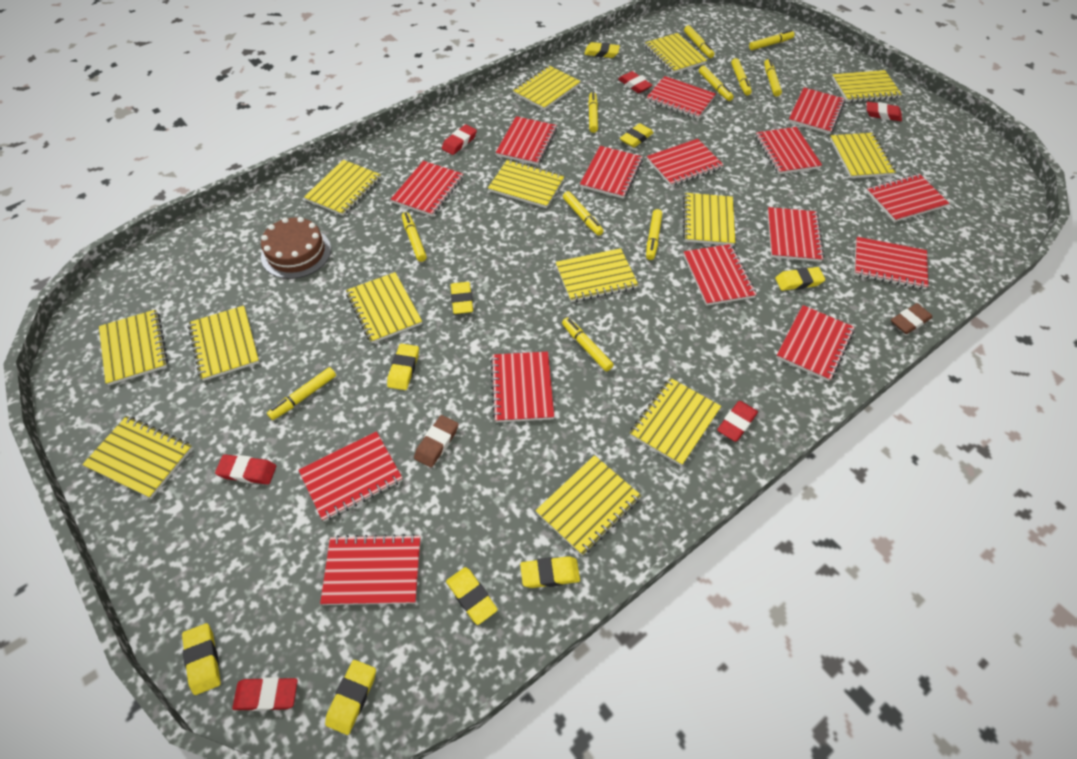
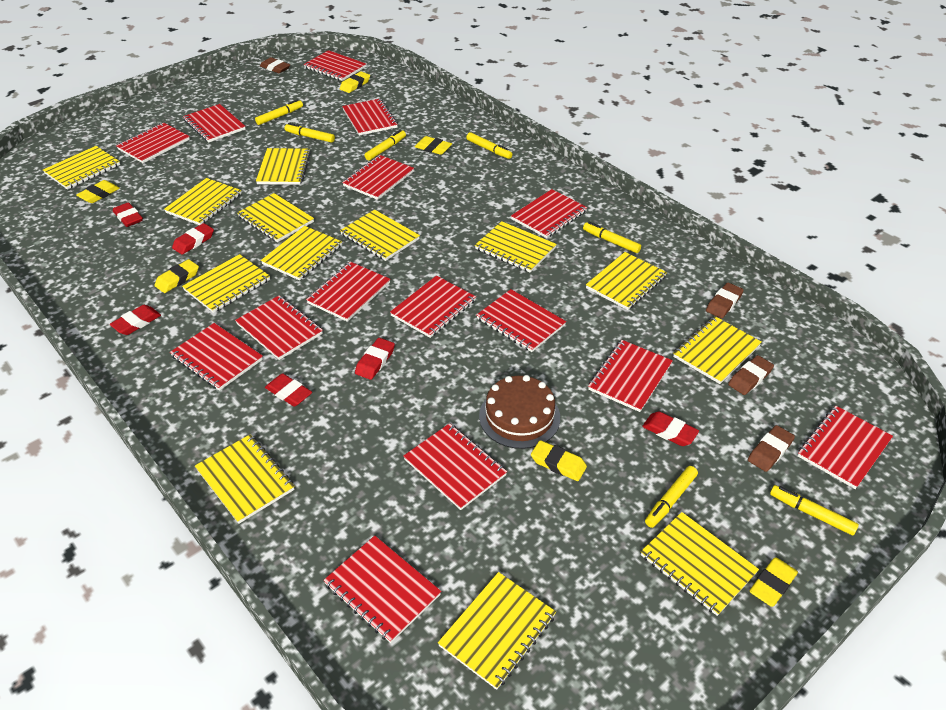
brown eraser: [414,415,458,467] [891,303,933,334] = 2 -> [260,57,290,73] [706,282,743,318] [728,355,774,395] [748,425,795,472] = 4
yellow eraser: [182,623,221,695] [325,660,376,735] [387,344,419,390] [446,567,498,625] [451,282,473,314] [520,556,580,588] [584,42,620,58] [620,123,654,148] [775,267,825,291] = 9 -> [76,180,120,203] [155,259,199,293] [340,71,370,93] [415,136,452,155] [531,440,587,481] [750,557,798,607] = 6
yellow marker: [267,367,336,420] [402,212,427,262] [562,318,613,371] [563,191,603,236] [588,92,598,133] [646,209,662,260] [684,25,714,58] [699,66,734,101] [731,58,752,96] [749,30,795,50] [764,59,782,97] = 11 -> [255,99,303,125] [285,123,335,143] [364,130,406,161] [466,132,512,159] [583,222,641,253] [645,466,698,528] [770,485,859,535] = 7
yellow notebook: [82,416,193,499] [99,309,168,385] [188,306,260,381] [304,160,381,216] [346,272,422,343] [488,159,565,208] [513,65,581,110] [535,455,641,556] [556,248,638,302] [630,378,721,466] [645,33,707,74] [683,193,735,246] [830,133,896,178] [832,70,902,102] = 14 -> [43,146,120,190] [164,178,241,225] [182,254,270,313] [195,435,295,524] [237,193,314,242] [256,148,311,185] [261,226,342,281] [340,209,420,261] [438,572,556,690] [475,221,557,273] [586,252,667,310] [641,512,759,616] [673,316,762,384] = 13

